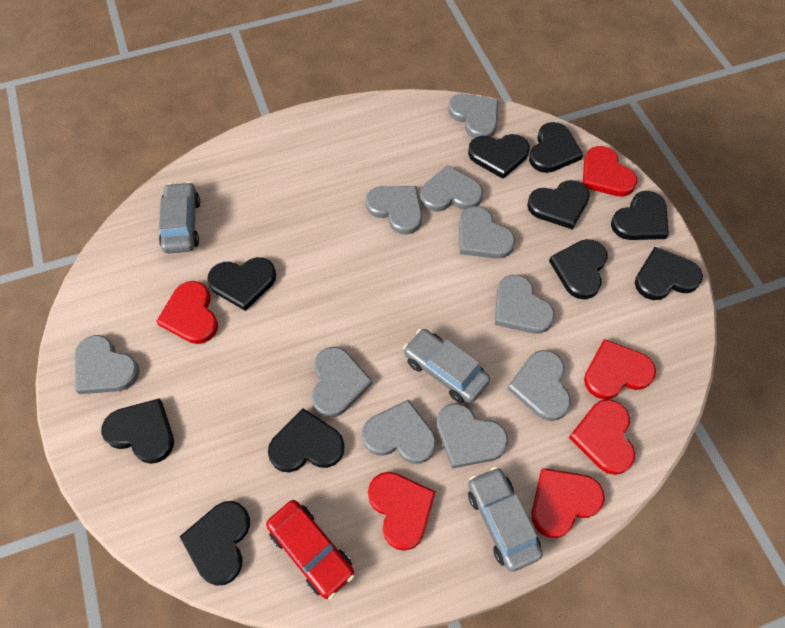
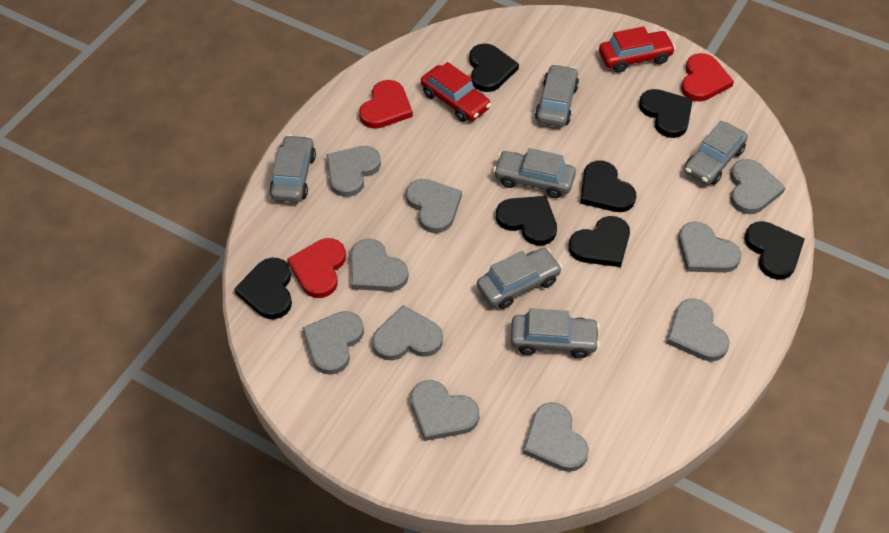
black heart: [101,399,174,464] [179,501,250,586] [207,257,276,311] [268,408,345,472] [468,134,530,179] [527,180,590,229] [529,122,583,173] [549,239,608,299] [611,191,669,240] [635,247,703,300] = 10 -> [234,258,292,319] [469,44,519,92] [496,196,557,245] [568,216,630,267] [580,161,636,212] [639,89,693,138] [744,221,805,280] = 7
grey car: [159,182,200,254] [403,329,490,403] [468,467,543,572] = 3 -> [269,135,316,202] [477,248,562,309] [493,148,576,198] [511,308,600,358] [535,64,579,127] [684,121,748,185] = 6
red car: [266,500,354,599] = 1 -> [421,62,491,122] [599,26,676,73] = 2
red heart: [156,281,218,344] [368,472,436,551] [531,468,605,538] [569,399,635,475] [583,146,637,197] [584,339,656,399] = 6 -> [287,238,346,298] [359,80,413,129] [681,53,734,102] = 3

